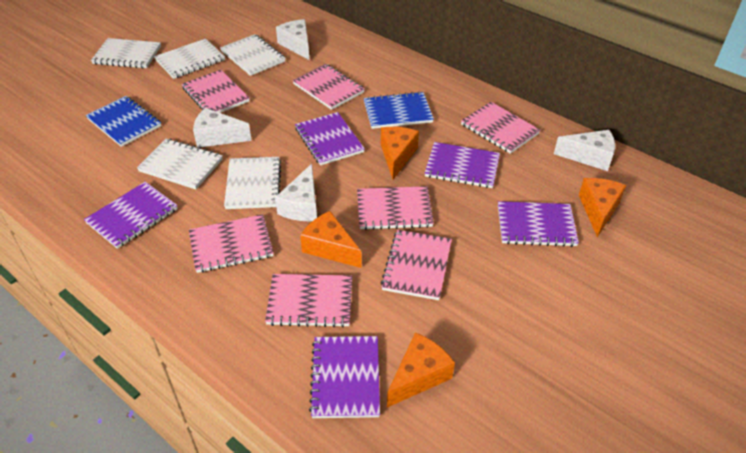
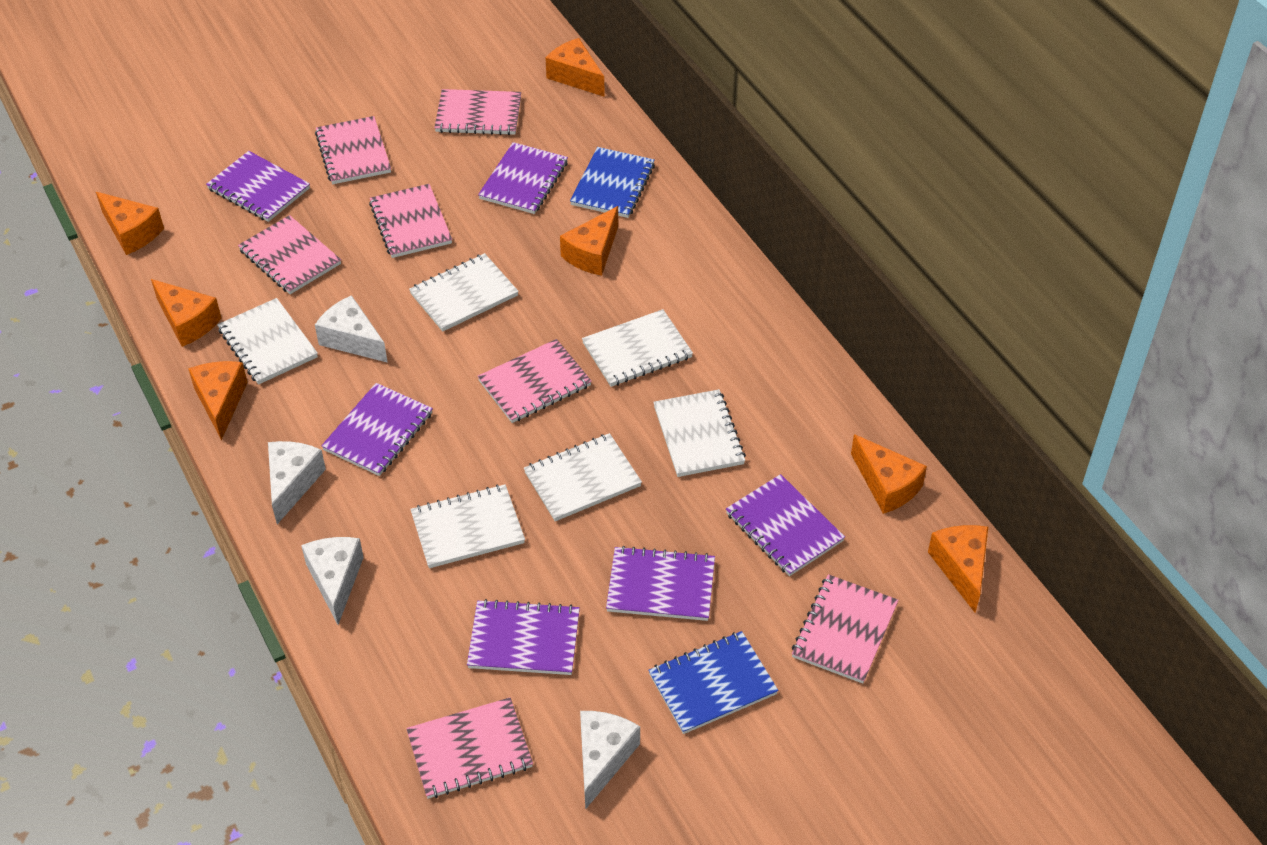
orange cheese: [300,211,361,268] [381,127,419,179] [387,332,455,408] [579,178,626,237] = 4 -> [96,192,164,255] [151,279,221,347] [188,361,248,440] [546,38,605,97] [560,206,618,276] [851,434,927,514] [928,525,988,613] = 7
purple notebook: [84,182,178,249] [295,112,365,166] [309,336,380,418] [425,142,500,188] [498,201,579,247] = 5 -> [206,151,310,222] [321,383,433,476] [467,599,580,675] [478,142,568,214] [606,546,715,621] [726,474,845,576] = 6
white notebook: [91,38,161,68] [137,139,223,189] [154,38,225,79] [220,34,286,76] [224,157,281,209] = 5 -> [217,298,318,385] [409,253,519,332] [410,484,525,568] [524,433,642,521] [582,309,693,387] [653,389,746,477] = 6

